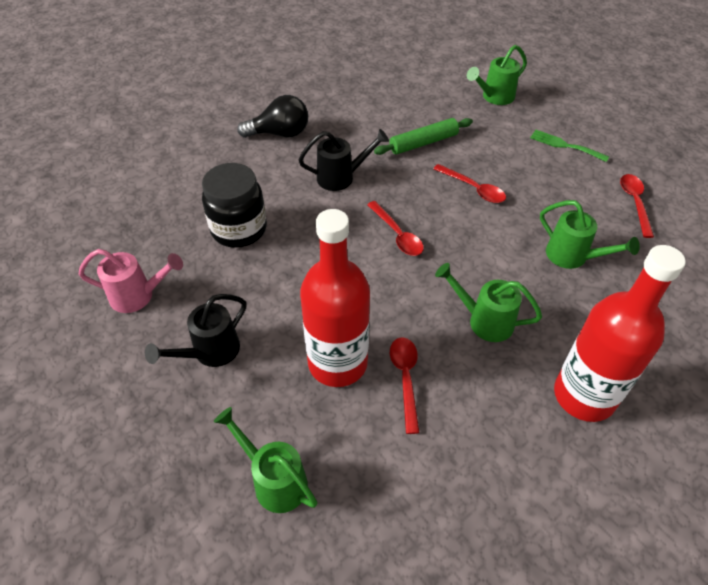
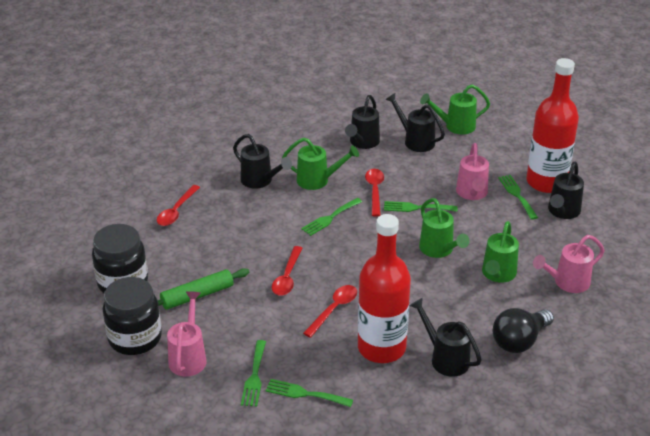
black jar: [202,163,267,248] = 1 -> [92,224,148,293] [103,277,162,355] = 2
black watering can: [145,294,246,367] [299,129,389,191] = 2 -> [233,134,292,189] [345,95,380,149] [385,93,445,152] [410,298,482,377] [548,162,584,219] = 5
green fork: [530,130,609,162] = 1 -> [241,340,266,407] [266,379,353,407] [301,198,362,236] [384,201,457,212] [498,175,538,220] = 5
pink watering can: [79,249,183,313] = 1 -> [167,291,207,377] [456,143,489,200] [533,235,604,293] = 3

